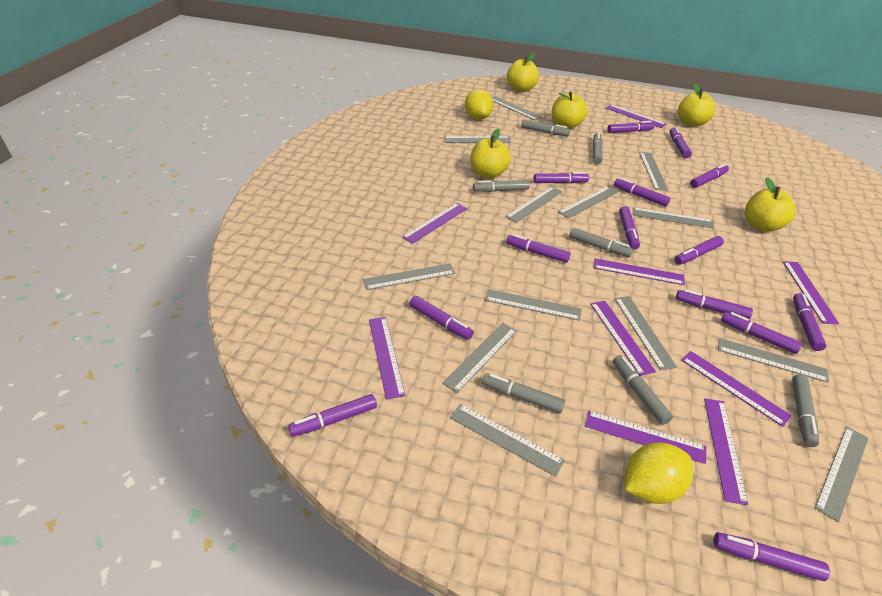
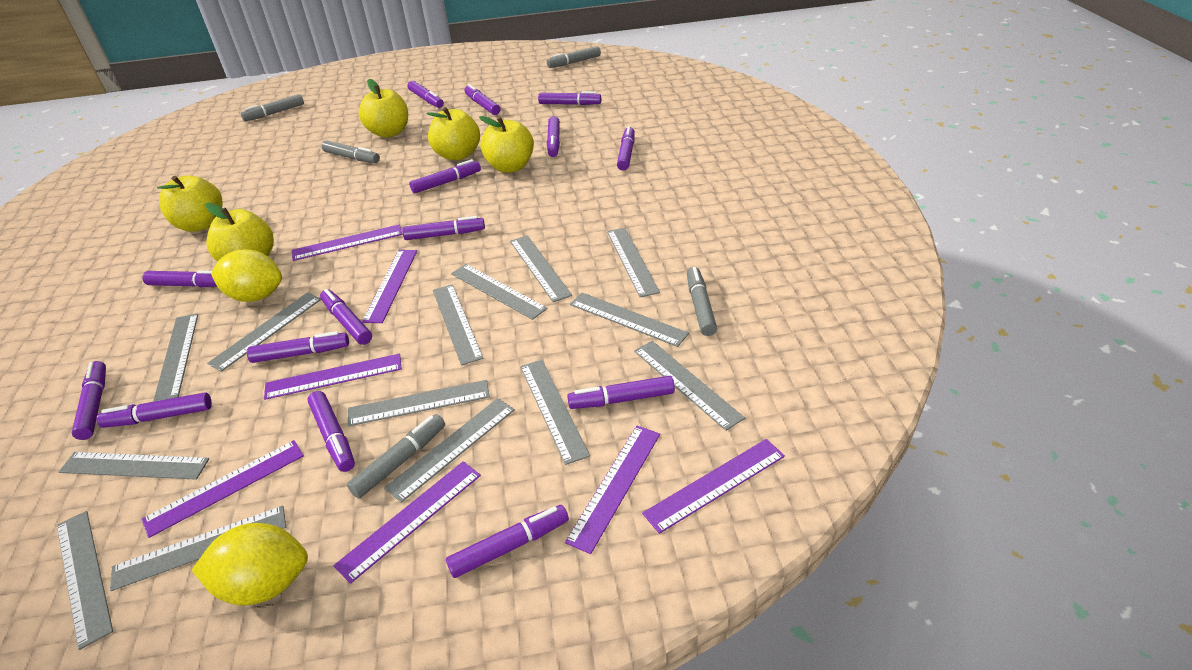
grey marker: [473,180,530,192] [482,373,565,413] [521,119,570,136] [569,228,633,257] [593,132,603,164] [613,355,673,425] [792,374,819,447] = 7 -> [240,94,304,122] [322,140,380,163] [347,414,445,498] [547,46,601,68] [687,267,717,336] = 5
grey ruler: [363,263,455,290] [442,322,517,393] [444,136,511,143] [450,404,565,477] [485,289,582,321] [492,96,542,121] [505,186,562,223] [558,186,618,219] [615,296,677,370] [633,207,715,229] [639,152,668,191] [718,338,829,383] [815,427,868,522] = 13 -> [57,511,113,650] [59,452,209,480] [110,506,286,591] [153,313,198,402] [207,292,321,372] [348,380,490,426] [385,398,515,503] [433,284,483,365] [451,264,547,320] [510,235,572,302] [520,360,590,465] [570,293,689,347] [607,228,660,297] [634,341,745,431] = 14
purple marker: [288,394,377,437] [409,296,474,340] [506,234,570,263] [533,172,589,183] [607,121,654,133] [614,178,670,207] [619,206,640,249] [670,127,692,158] [674,236,724,265] [676,289,753,319] [690,164,729,188] [714,532,830,581] [721,312,802,354] [793,293,826,351] = 14 -> [72,361,106,440] [96,392,212,428] [142,271,217,287] [247,331,349,363] [307,391,355,472] [320,289,372,345] [402,216,485,240] [408,81,444,108] [409,159,481,194] [446,505,569,578] [464,84,500,115] [538,91,601,105] [547,116,560,157] [567,376,675,409] [617,126,635,170] = 15
purple ruler: [369,317,405,400] [402,203,467,244] [585,410,706,464] [590,301,656,376] [594,258,685,285] [606,105,666,128] [681,351,792,427] [704,398,748,505] [783,261,839,324] = 9 -> [142,440,304,538] [264,354,402,400] [292,225,402,261] [333,461,481,584] [362,250,417,323] [565,426,660,554] [642,439,785,534] = 7

